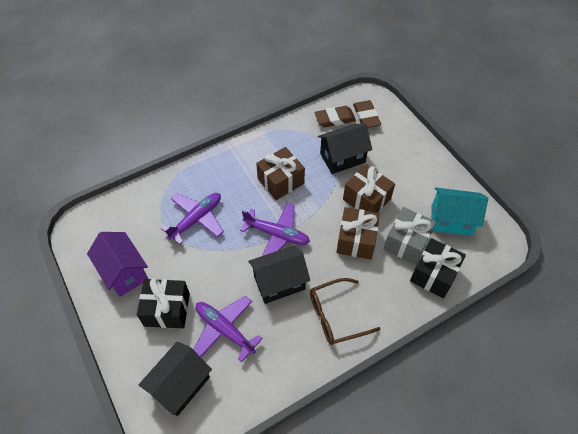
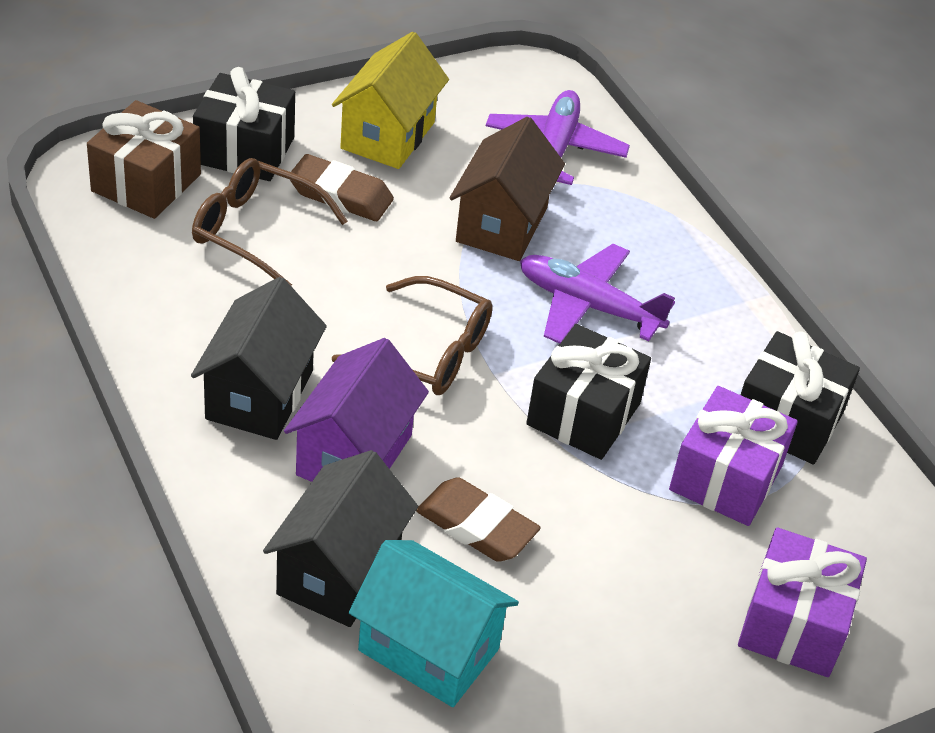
black gift: [137,278,190,328] [410,238,466,298] = 2 -> [193,67,295,181] [526,324,651,460] [741,331,860,464] = 3
black house: [139,341,212,416] [248,245,310,304] [318,123,372,174] = 3 -> [191,277,327,440] [263,450,418,627] = 2
brown gift: [256,147,305,200] [336,207,380,260] [343,164,395,213] = 3 -> [87,100,201,219] = 1
brown glasses: [310,278,381,345] = 1 -> [192,158,348,286] [332,276,493,395] = 2
brown house: none = 0 -> [450,117,565,261] = 1
grey gift: [384,207,436,265] = 1 -> none = 0
purple gift: none = 0 -> [669,386,798,526] [738,528,867,677] = 2
purple plane: [161,193,224,245] [194,296,263,362] [240,203,310,256] = 3 -> [486,90,630,185] [520,244,675,344] = 2
yellow house: none = 0 -> [332,32,449,169] = 1

